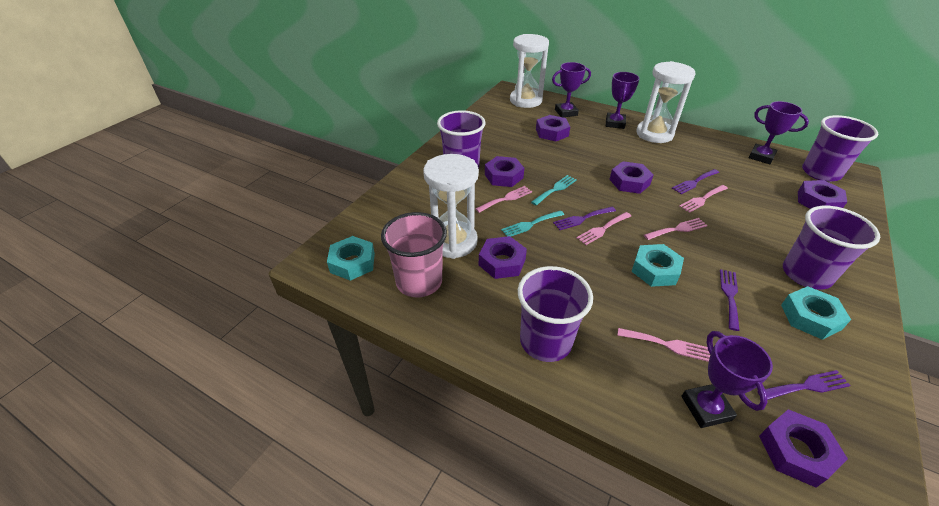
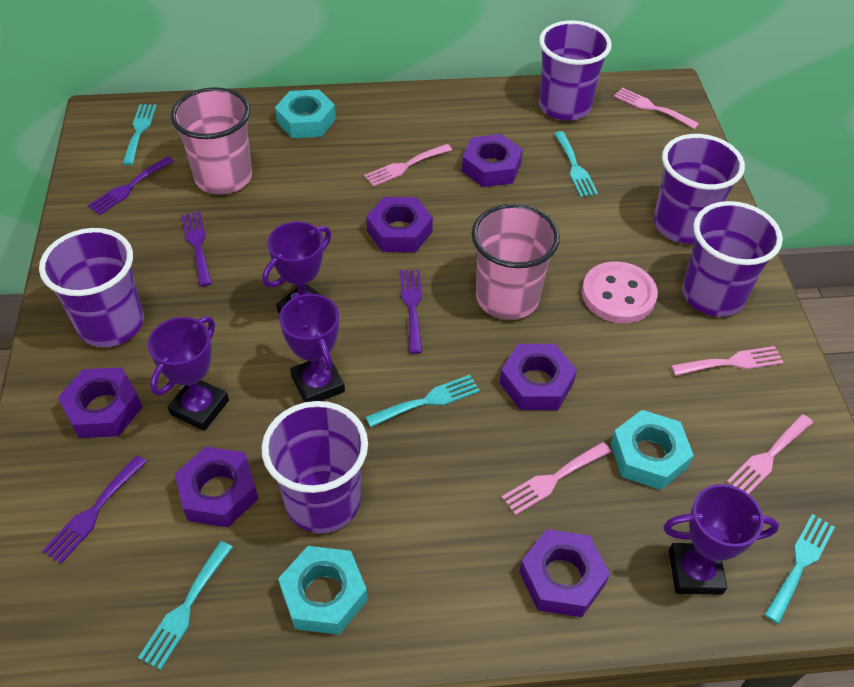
pink button: none = 0 -> [582,261,658,323] = 1
pink cup: [381,212,447,297] = 1 -> [170,87,252,195] [471,204,560,320] = 2
purple cup: [437,110,485,169] [518,266,593,362] [783,206,880,290] [802,115,878,182] = 4 -> [39,228,144,347] [261,401,368,533] [539,20,612,121] [654,134,745,243] [682,201,783,317] = 5
turquoise fork: [501,210,564,237] [531,175,577,206] = 2 -> [122,104,157,165] [138,541,233,670] [366,375,480,427] [554,131,598,197] [764,514,835,624] = 5
white hourglass: [423,154,479,259] [510,34,549,108] [636,61,695,143] = 3 -> none = 0

